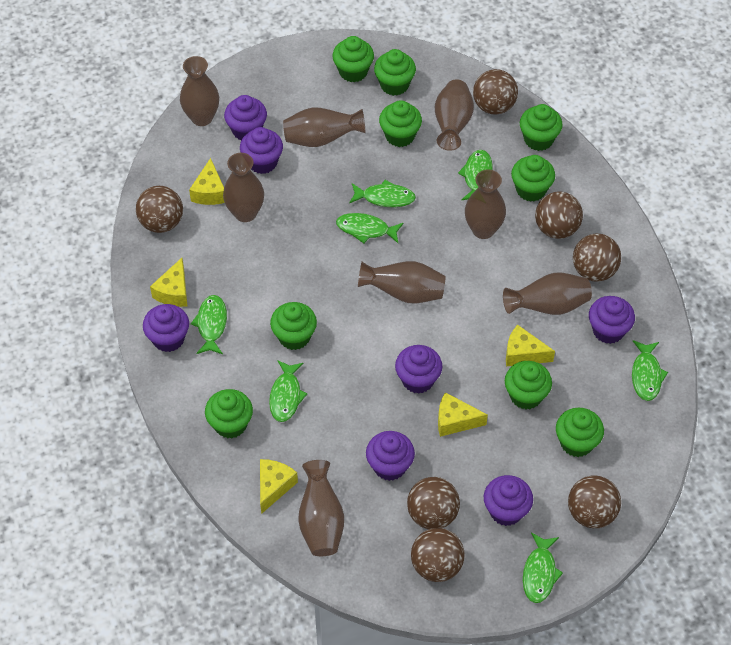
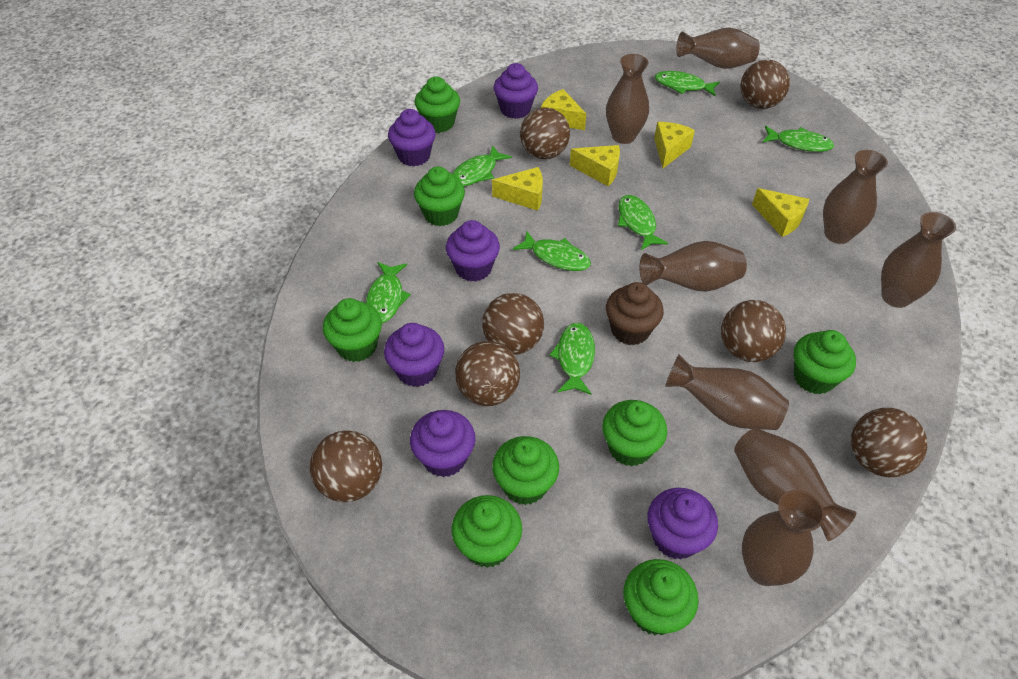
brown cupcake: none = 0 -> [606,282,664,345] = 1
green cupcake: [205,389,253,438] [270,302,317,350] [332,36,374,82] [374,49,416,96] [379,100,422,147] [505,361,552,409] [511,155,555,202] [520,104,563,151] [556,407,604,457] = 9 -> [323,298,382,362] [414,167,465,226] [415,77,460,133] [452,495,522,568] [492,436,559,505] [602,400,667,466] [623,559,699,635] [794,330,856,394] = 8
purple cupcake: [143,304,189,352] [224,95,267,140] [240,127,283,174] [366,431,415,481] [395,345,442,394] [484,475,533,526] [589,296,635,344] = 7 -> [384,323,444,387] [388,109,436,166] [410,410,476,477] [446,220,500,282] [493,63,538,119] [647,488,718,560] = 6

